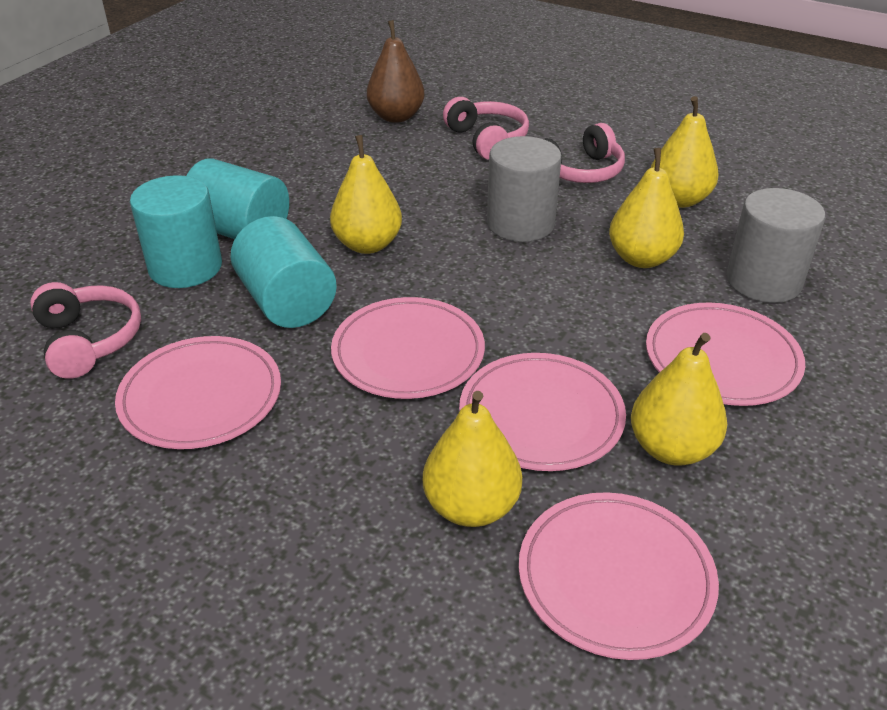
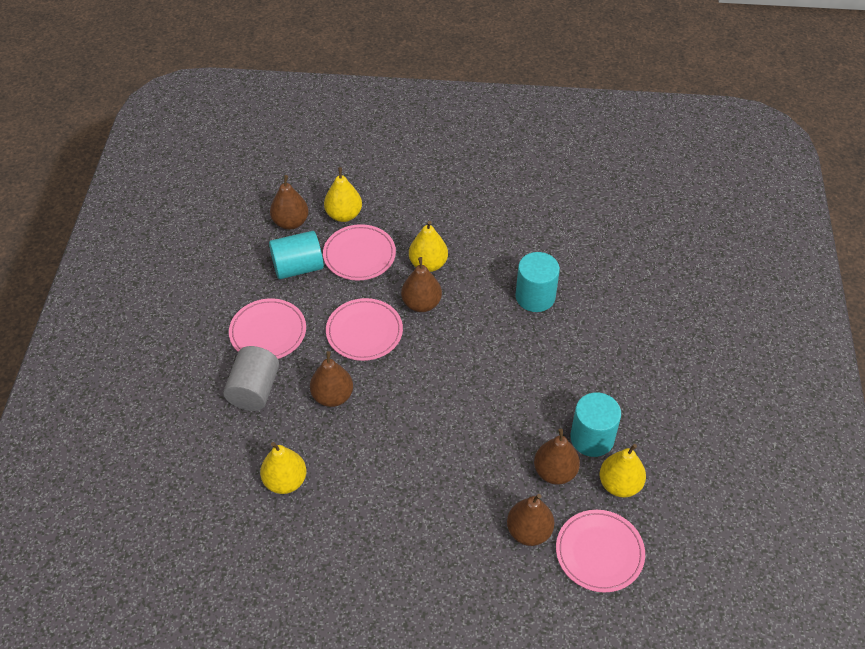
brown pear: [367,20,425,123] = 1 -> [270,175,309,230] [310,351,353,407] [401,257,442,312] [507,494,554,546] [534,429,580,485] = 5
grey cylinder: [487,136,562,242] [726,188,825,303] = 2 -> [223,346,279,411] = 1
pink headphones: [30,282,141,379] [443,97,529,160] [544,123,625,183] = 3 -> none = 0
pink plate: [115,336,281,449] [331,297,485,399] [459,353,626,471] [519,492,719,660] [646,303,805,406] = 5 -> [229,299,306,359] [323,224,396,280] [326,298,403,361] [556,510,645,593] = 4
yellow pear: [330,135,402,254] [423,391,522,527] [609,148,684,268] [631,333,727,466] [651,96,718,208] = 5 -> [260,442,306,494] [324,167,362,222] [409,221,448,272] [599,444,646,497] = 4

